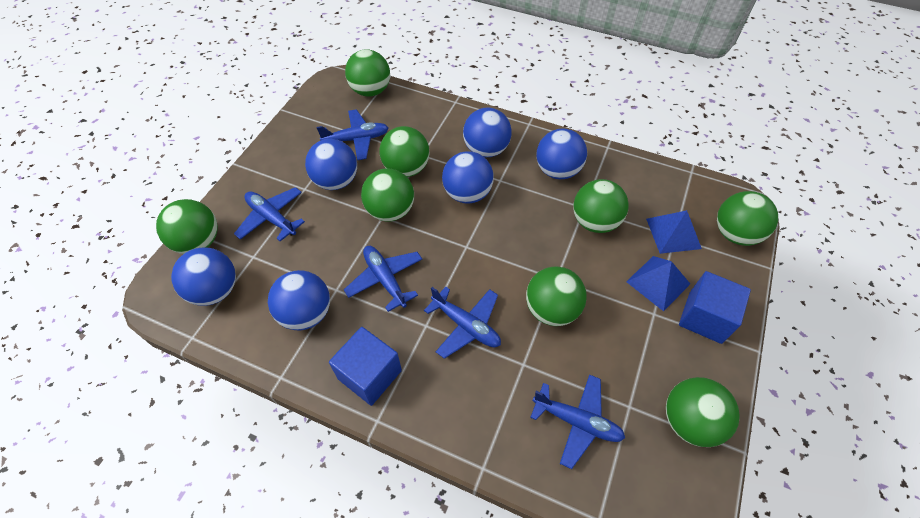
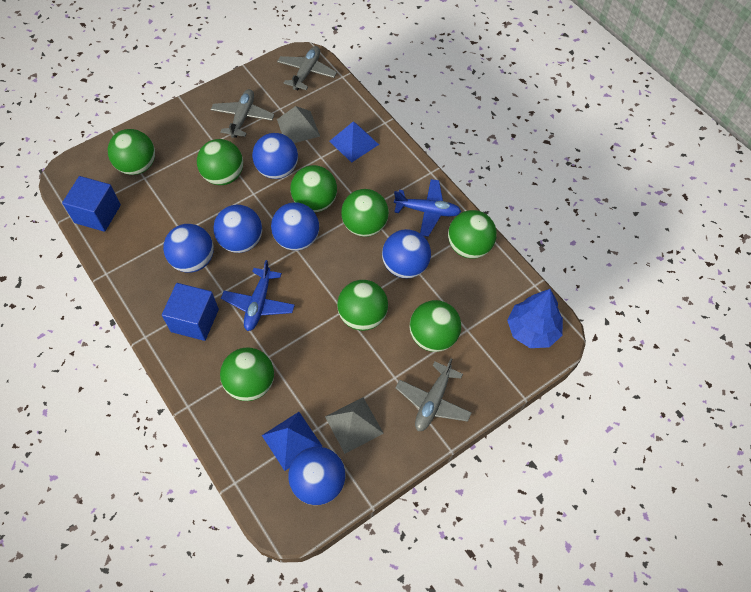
blue plane: [234,187,305,241] [316,109,388,160] [344,246,422,312] [424,287,501,359] [530,374,625,469] = 5 -> [221,260,295,331] [394,179,461,237] = 2
blue tree: none = 0 -> [507,289,563,348] = 1
grey plane: none = 0 -> [211,89,274,138] [277,46,337,90] [395,358,472,431] = 3
grey pyramid: none = 0 -> [277,106,320,143] [325,397,384,454] = 2

